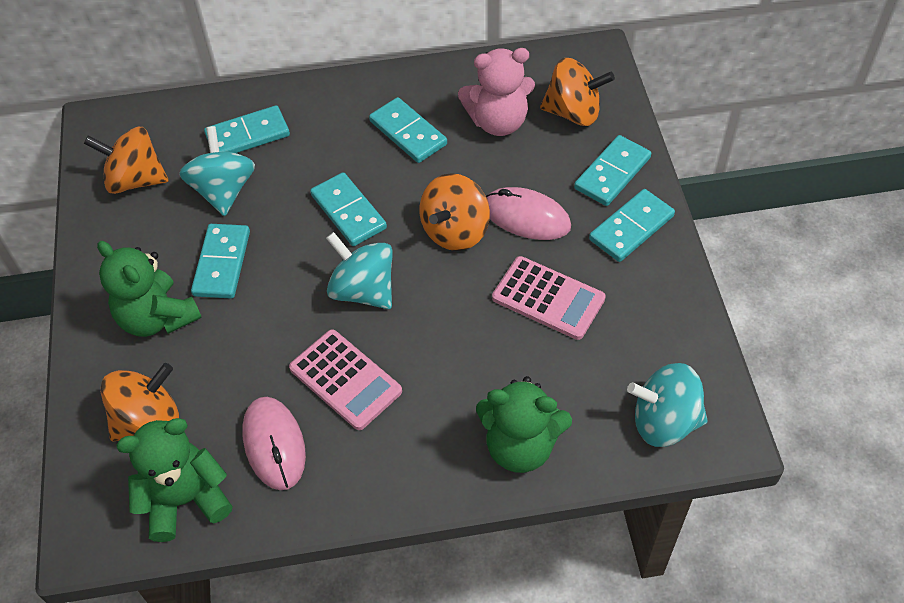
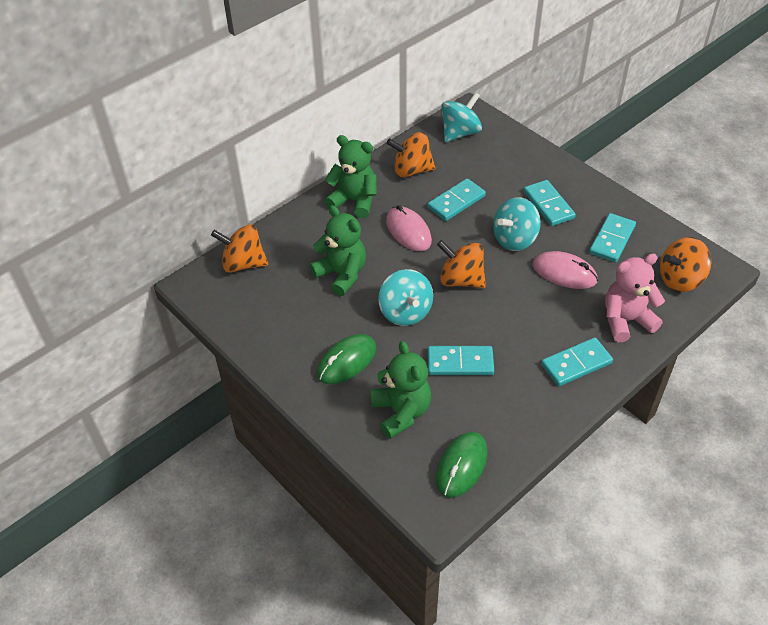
green mouse: none = 0 -> [317,334,376,384] [436,432,487,498] = 2
pink calculator: [289,329,402,430] [492,256,606,340] = 2 -> none = 0
turquoise domino: [191,224,250,299] [204,105,290,153] [310,172,387,246] [369,97,447,163] [574,135,651,206] [589,189,675,262] = 6 -> [427,178,486,221] [428,346,494,375] [524,180,576,226] [541,337,613,386] [589,213,636,262] = 5

